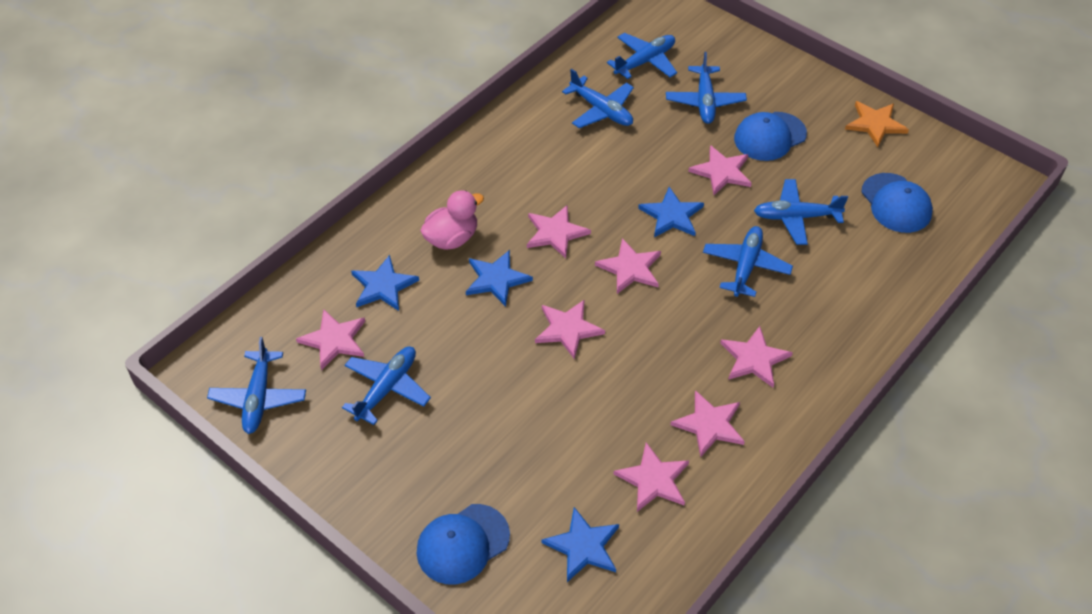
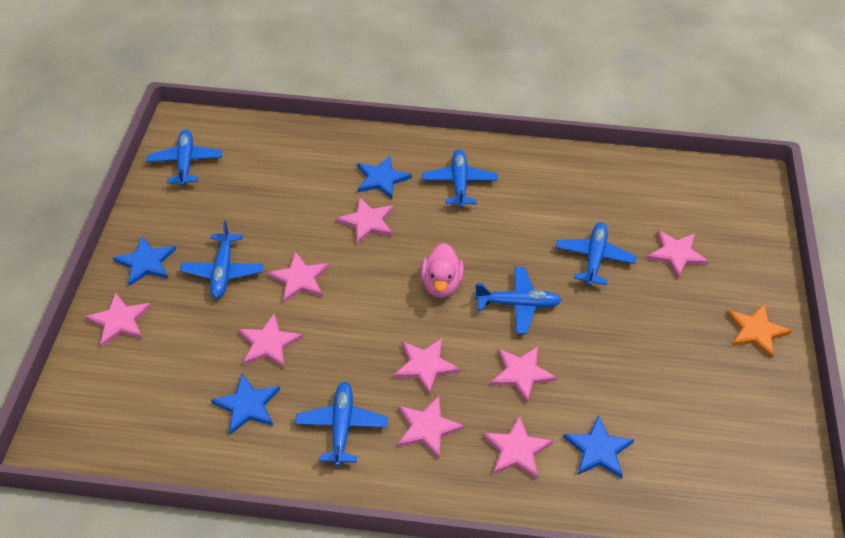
blue cap: [417,504,510,585] [734,112,807,161] [861,173,933,233] = 3 -> none = 0
blue plane: [207,337,306,434] [342,347,431,425] [562,69,634,128] [607,33,677,79] [666,52,747,124] [703,226,793,297] [754,179,848,245] = 7 -> [146,129,222,186] [180,220,263,298] [295,382,388,467] [422,149,498,208] [474,267,562,334] [556,222,637,286] = 6
pink star: [296,309,365,370] [527,205,591,259] [535,300,605,359] [595,238,661,294] [614,442,689,512] [670,390,745,458] [688,145,752,195] [720,326,793,388] = 8 -> [85,292,151,347] [238,313,303,368] [267,252,329,302] [336,197,393,244] [393,338,460,396] [398,396,464,459] [483,415,553,479] [490,346,557,403] [647,230,709,279] = 9

